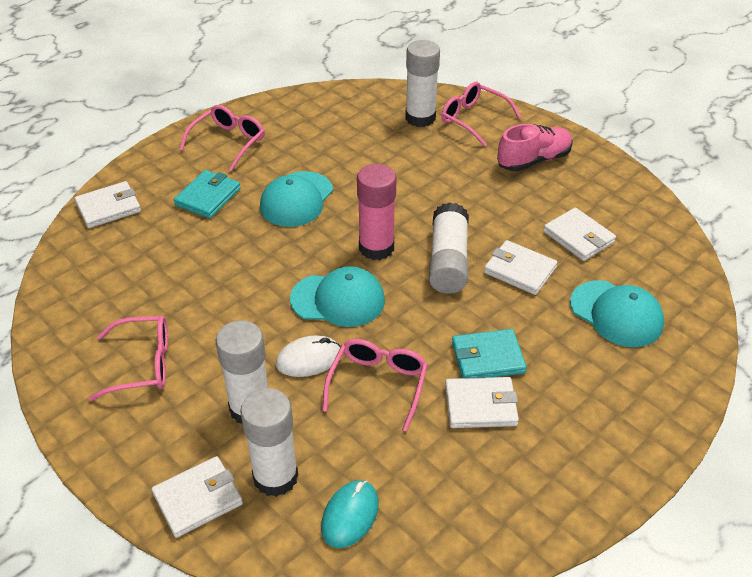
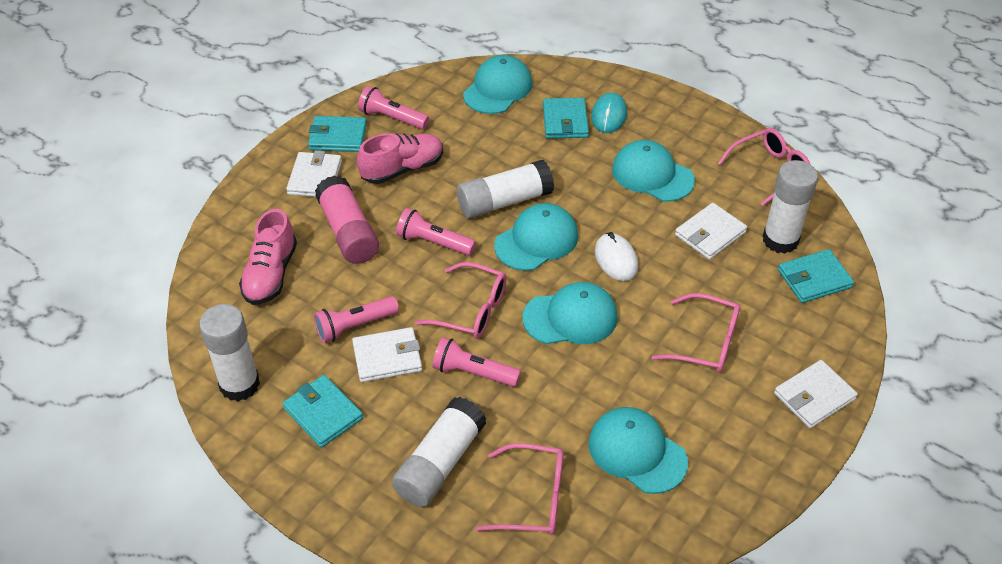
pink flashlight: none = 0 -> [314,296,399,343] [358,86,429,129] [396,208,476,256] [432,337,521,387] = 4
pink shoe: [497,124,573,172] = 1 -> [239,209,297,305] [357,133,443,184] = 2
turquoise cap: [260,171,333,227] [290,266,385,327] [570,280,664,347] = 3 -> [463,55,533,114] [494,203,578,271] [522,282,618,344] [588,407,688,494] [612,140,695,202] = 5
turquoise wallet: [174,170,241,219] [452,329,527,378] = 2 -> [282,375,363,448] [308,116,367,152] [543,98,589,139] [778,249,854,303] = 4
white wallet: [75,181,141,228] [152,456,243,538] [445,377,519,428] [484,240,557,295] [543,207,616,261] = 5 -> [286,151,342,197] [352,327,422,382] [675,203,747,260] [774,360,858,428] = 4

